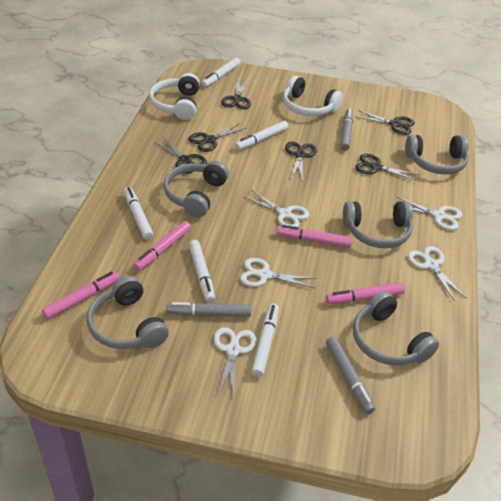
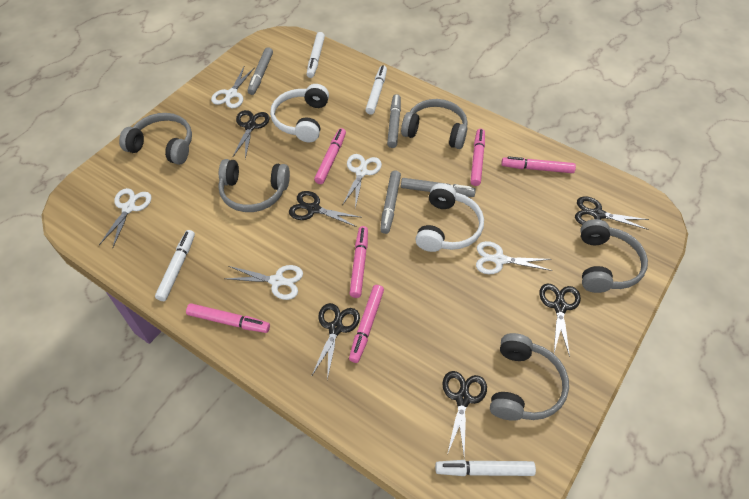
grey marker: [166,302,251,317] [326,336,375,414] [340,109,353,151] = 3 -> [247,47,273,95] [380,170,401,234] [387,94,401,148] [401,178,476,197] = 4
pink marker: [42,271,120,319] [133,221,191,271] [277,225,353,248] [326,283,405,304] = 4 -> [186,303,270,333] [314,128,346,184] [349,226,368,298] [349,285,384,363] [470,129,485,186] [501,156,576,173] = 6
white marker: [124,187,153,240] [189,240,215,303] [201,58,240,87] [235,121,289,150] [251,304,279,377] = 5 -> [155,230,195,301] [307,32,325,78] [365,65,387,115] [435,460,536,476] = 4

